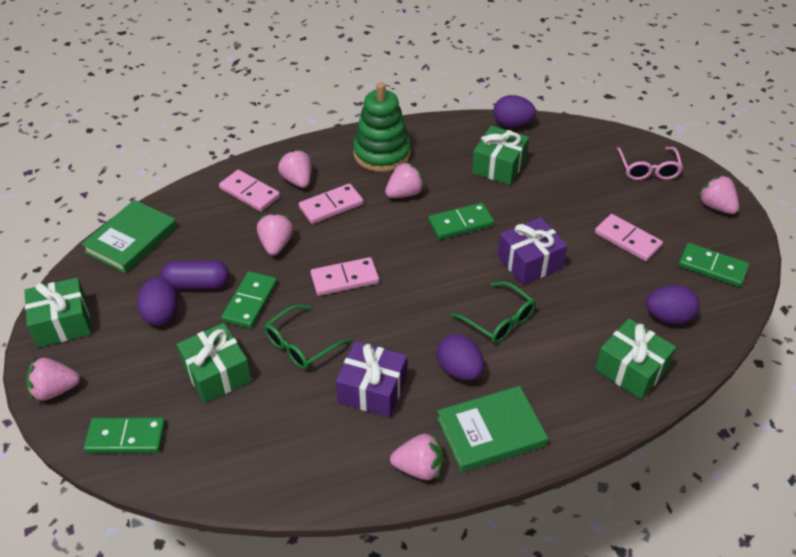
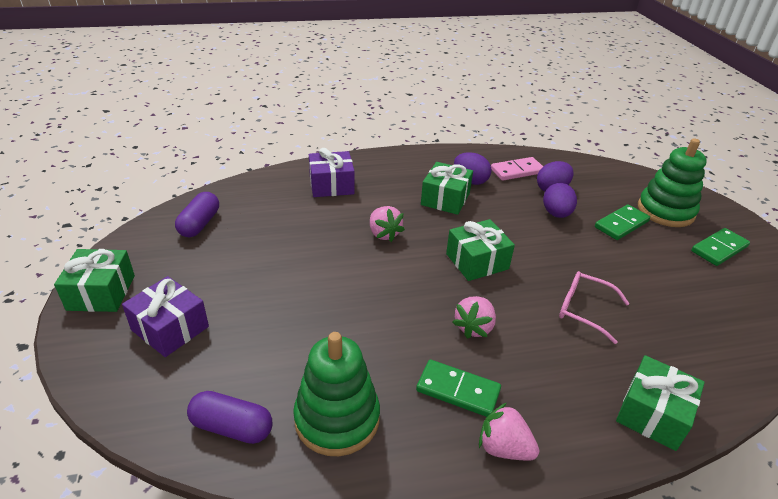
green book: [81,200,177,273] [437,386,548,473] = 2 -> none = 0
green domino: [84,417,166,453] [221,271,277,329] [428,203,494,239] [678,243,749,287] = 4 -> [416,360,501,417] [595,204,650,240] [691,228,750,266] = 3
green glasses: [264,305,351,370] [451,281,536,343] = 2 -> none = 0
green stacking toy: [353,82,411,172] = 1 -> [293,332,380,456] [638,139,707,227] = 2
pink domino: [219,170,280,212] [299,183,363,224] [310,257,379,296] [595,214,663,261] = 4 -> [491,157,543,181] = 1
pink strawberry: [26,357,80,401] [257,212,293,256] [278,149,311,188] [385,161,425,198] [390,433,443,481] [698,175,739,214] = 6 -> [370,206,405,242] [452,296,496,339] [479,403,539,460] = 3
purple capsule: [161,260,229,289] = 1 -> [175,192,219,237] [187,391,272,444] = 2
purple egg: [137,277,178,325] [437,334,484,381] [493,95,536,127] [646,285,700,324] = 4 -> [454,152,491,185] [537,161,574,192] [543,183,577,218] = 3

